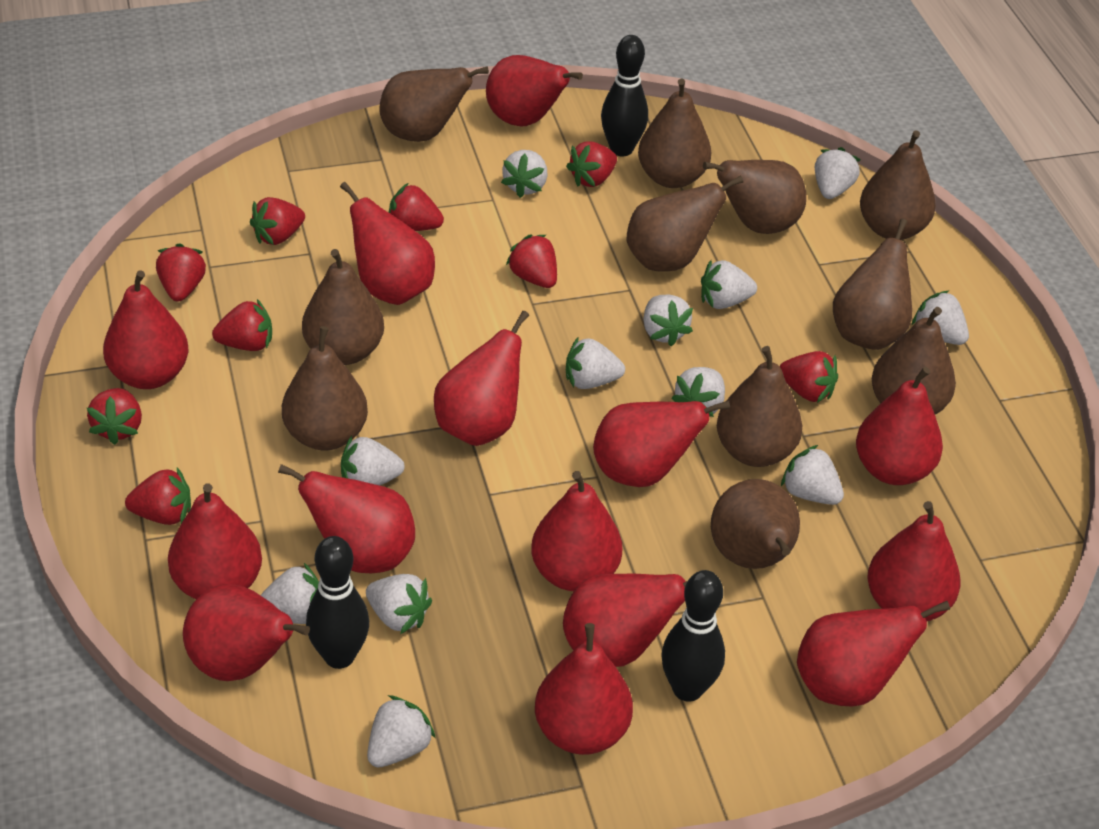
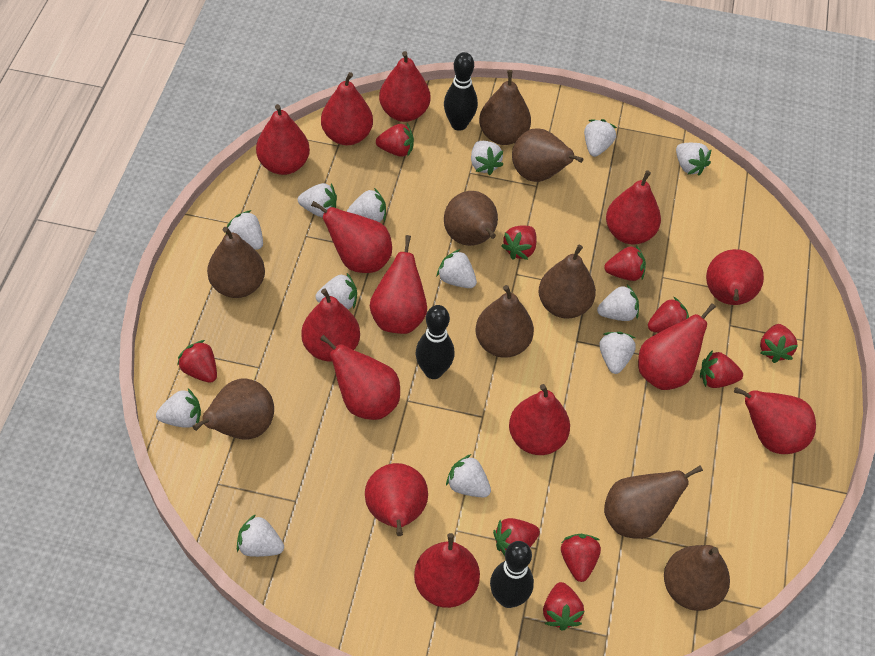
brown pear: [282,326,368,450] [302,249,384,365] [380,67,489,142] [626,175,743,272] [638,79,711,188] [703,160,806,234] [711,479,800,569] [717,346,802,467] [833,219,912,350] [860,131,936,240] [872,307,956,415] = 11 -> [193,378,274,440] [207,227,265,298] [444,191,498,246] [476,285,534,358] [479,70,531,145] [512,128,584,182] [539,245,596,318] [604,465,703,539] [664,545,730,611] = 9
red strawberry: [87,388,142,445] [125,468,191,525] [156,243,206,302] [212,299,272,351] [250,197,305,245] [389,183,444,231] [506,235,557,288] [566,141,617,187] [779,351,838,403] = 9 -> [177,340,217,383] [376,123,414,157] [493,518,540,556] [501,225,537,260] [543,582,584,631] [561,534,601,582] [604,245,646,281] [648,296,689,333] [700,350,743,388] [760,324,798,363] = 10
white strawberry: [261,563,319,624] [341,436,405,486] [366,574,432,634] [367,695,436,768] [501,150,547,198] [566,336,625,389] [643,295,693,347] [671,367,725,417] [701,260,757,309] [781,445,844,505] [815,147,861,199] [912,291,969,345] = 12 -> [156,388,201,428] [226,210,263,250] [237,514,284,557] [298,183,337,217] [316,273,357,309] [347,188,386,222] [437,249,477,288] [446,454,491,498] [471,141,503,175] [584,119,617,157] [597,285,639,321] [599,332,636,374] [676,143,711,175] = 13

